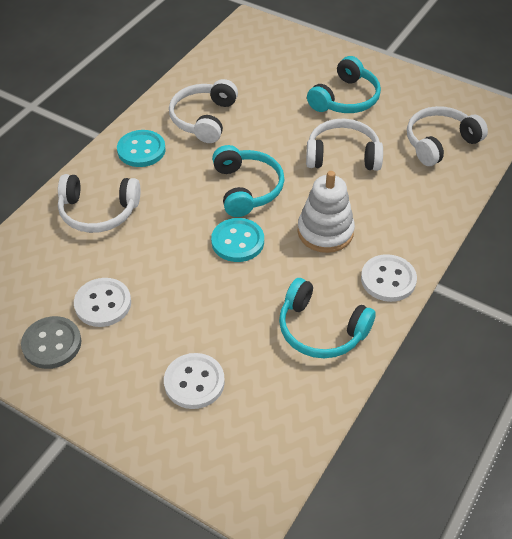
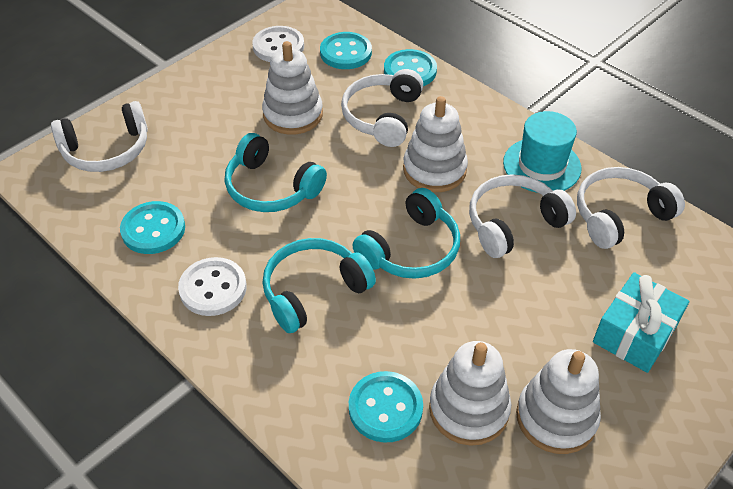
grey button: [21,316,81,369] = 1 -> none = 0
turquoise button: [117,130,166,167] [211,218,264,262] = 2 -> [120,201,185,254] [320,32,372,69] [349,371,423,443] [384,49,437,86] = 4
turquoise gift: none = 0 -> [593,272,689,373] = 1
turquoise hat: none = 0 -> [503,111,581,193] = 1
white button: [74,278,131,327] [164,353,225,409] [361,254,417,302] = 3 -> [178,257,247,316] [252,26,304,62] = 2
white stacking toy: [298,171,355,253] = 1 -> [262,41,323,135] [403,96,468,192] [429,341,511,446] [516,349,601,454] = 4

